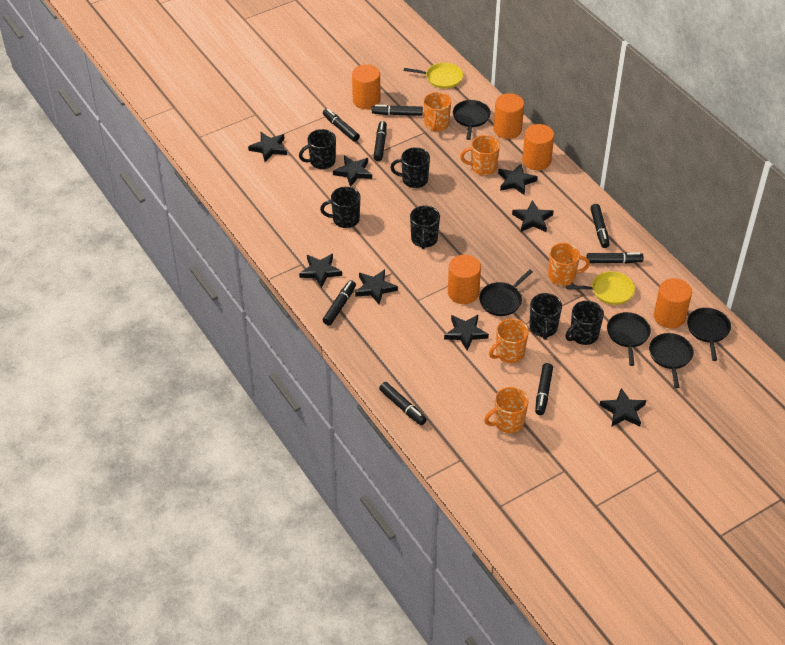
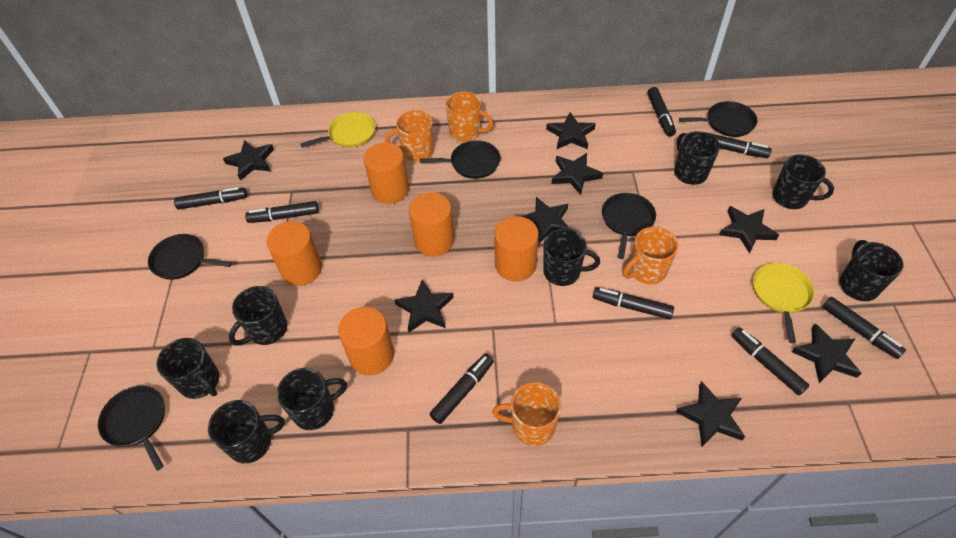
black mug: [299,129,336,169] [320,187,360,228] [390,147,430,188] [410,206,440,249] [529,293,562,340] [565,301,604,345] = 6 -> [156,338,219,399] [208,400,285,464] [229,286,287,345] [277,368,347,430] [543,229,600,286] [674,131,720,185] [772,154,834,209] [839,240,903,301] = 8
orange mug: [424,92,451,132] [460,135,500,175] [484,387,529,433] [489,319,529,363] [548,243,590,286] = 5 -> [385,110,434,162] [446,91,493,142] [492,382,561,446] [623,227,678,284] = 4

